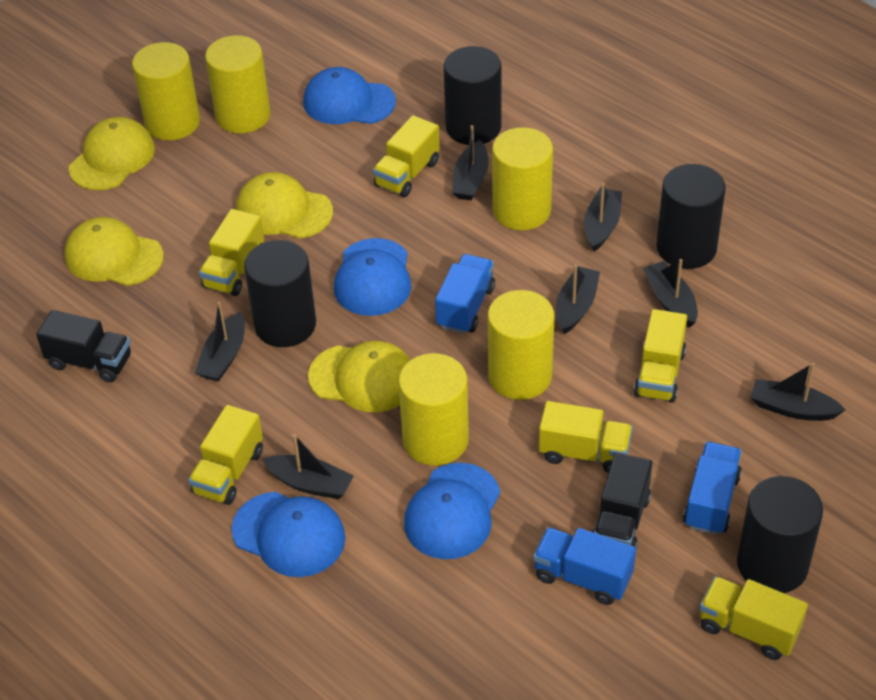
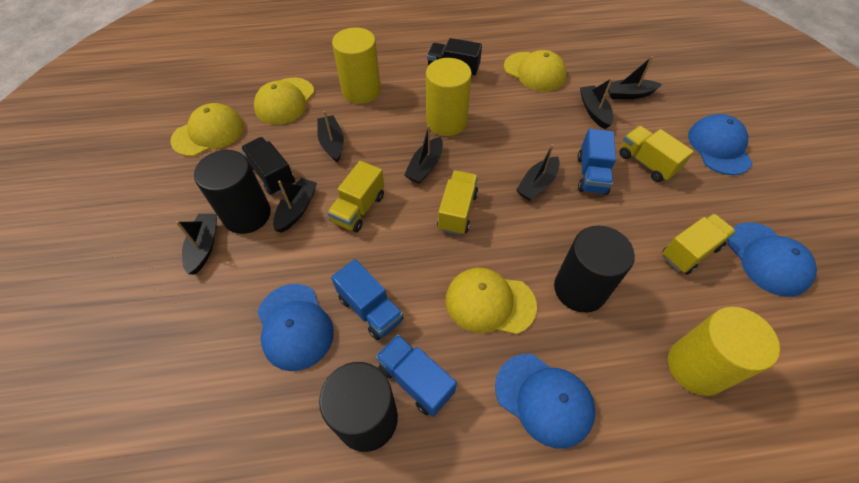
black cylinder: [244,240,316,347] [444,46,501,145] [656,164,726,269] [737,476,823,593] = 4 -> [194,150,271,234] [319,362,398,452] [554,225,635,313] = 3
yellow cylinder: [132,42,200,140] [205,35,270,133] [398,353,469,465] [488,290,554,400] [492,127,553,230] = 5 -> [332,28,381,104] [426,58,472,136] [668,307,780,396] = 3
yellow truck: [188,405,263,505] [199,209,264,296] [373,115,440,197] [539,401,633,473] [634,309,687,403] [700,576,808,660] = 6 -> [327,161,384,232] [437,170,478,235] [619,126,694,182] [662,213,736,275] = 4

